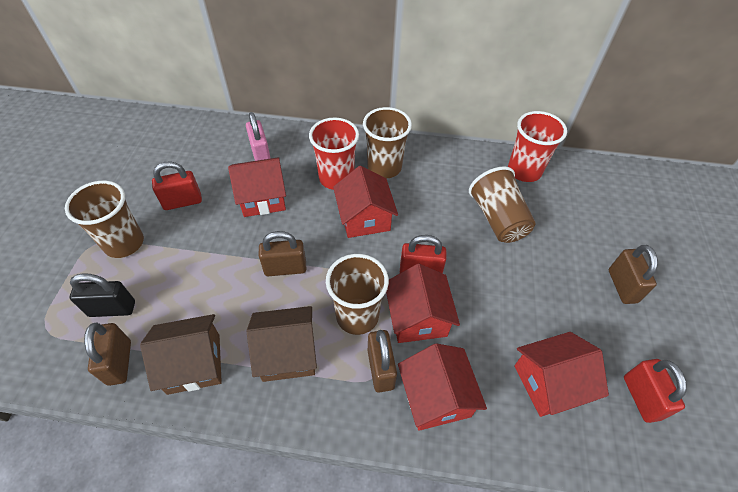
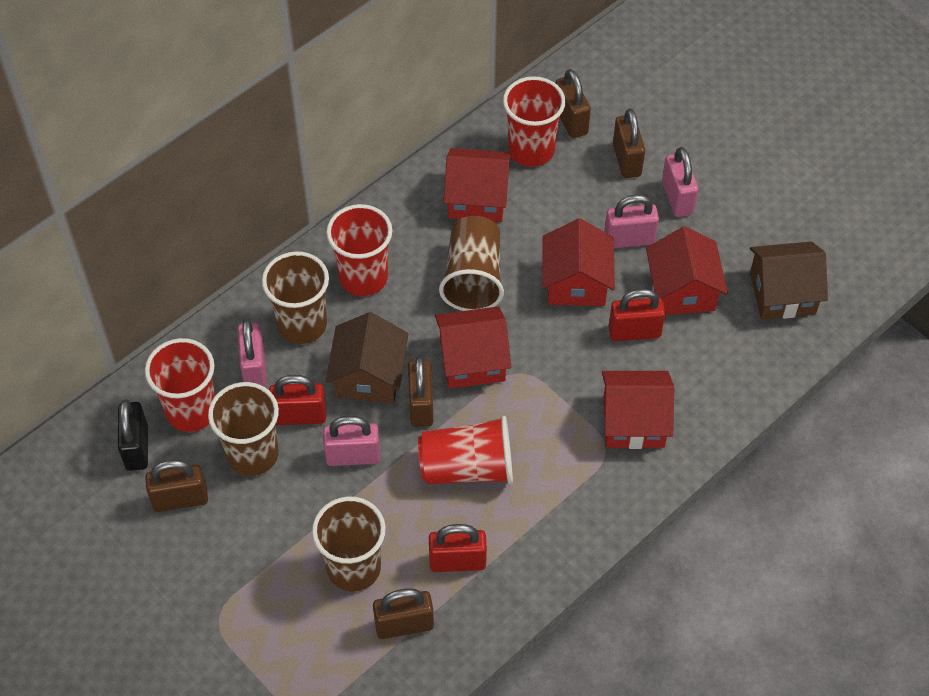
brown padlock: [84,322,131,386] [259,231,306,276] [368,330,397,392] [609,245,658,304] = 4 -> [145,460,208,512] [373,588,434,639] [408,356,433,427] [555,69,591,138] [613,109,645,178] = 5
pink padlock: [246,112,271,161] = 1 -> [238,319,267,387] [323,416,380,466] [604,195,659,248] [662,147,699,217] = 4
red cup: [309,118,359,190] [508,111,567,182] = 2 -> [145,338,215,432] [326,204,392,296] [418,416,513,485] [503,76,566,167] = 4

